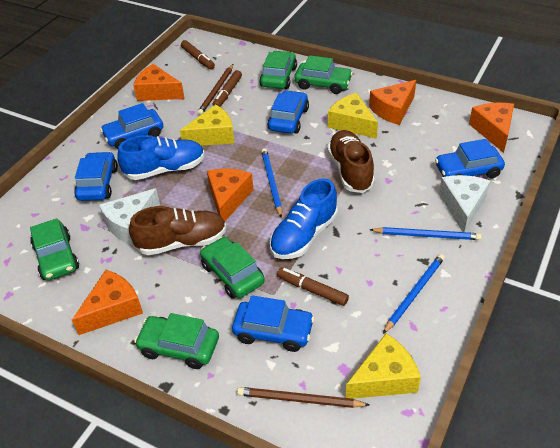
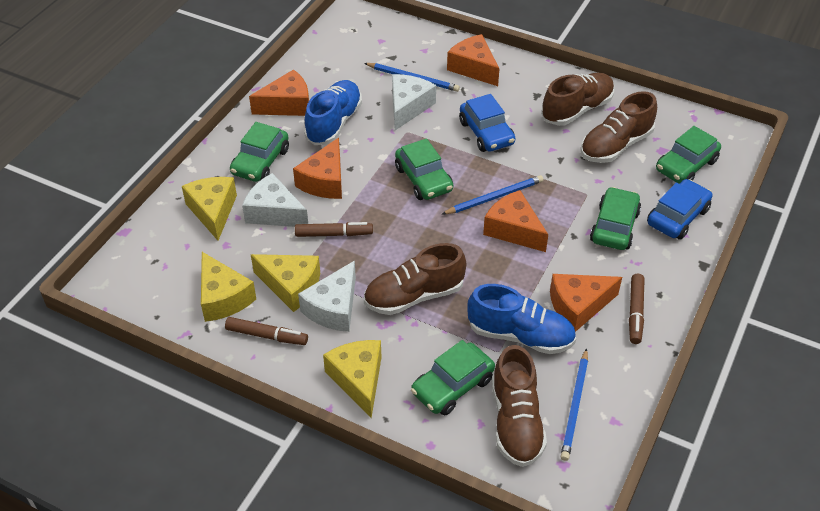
blue car: [74,152,118,201] [100,103,163,149] [232,295,314,352] [267,90,309,133] [435,139,505,179] = 5 -> [459,94,515,152] [647,179,712,240] = 2
brown pencil: [197,64,233,115] [237,387,369,408] = 2 -> none = 0
brown shoe: [129,206,227,255] [327,130,375,193] = 2 -> [364,243,466,315] [492,345,547,467] [541,73,614,126] [581,91,657,163] = 4
white cheese: [99,188,160,245] [439,175,490,232] = 2 -> [242,173,308,227] [298,260,356,332] [392,74,436,130] = 3
yellow cheese: [180,104,234,146] [328,93,378,139] [346,333,421,399] = 3 -> [182,177,237,241] [201,252,256,322] [251,254,320,312] [323,340,381,418] = 4

